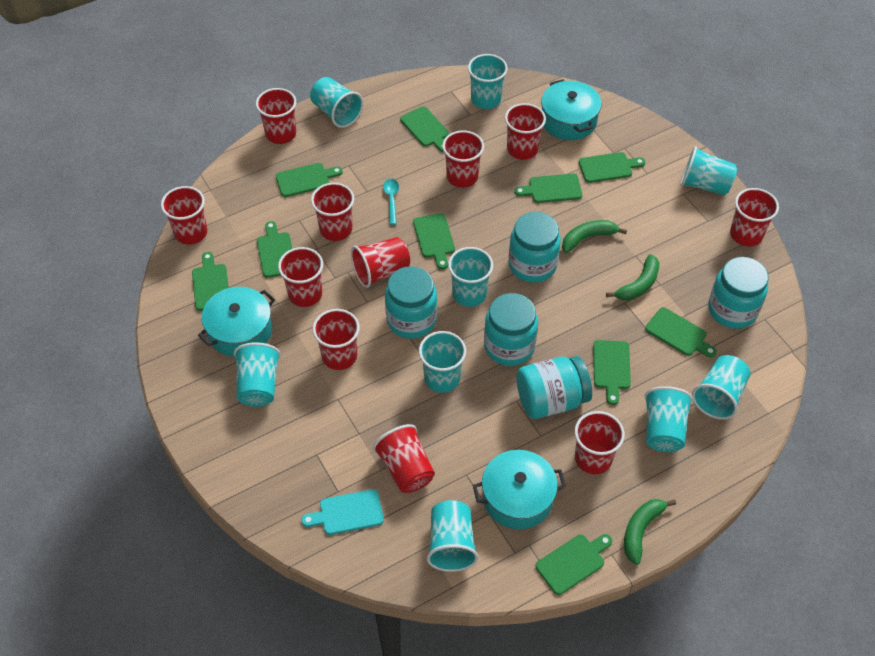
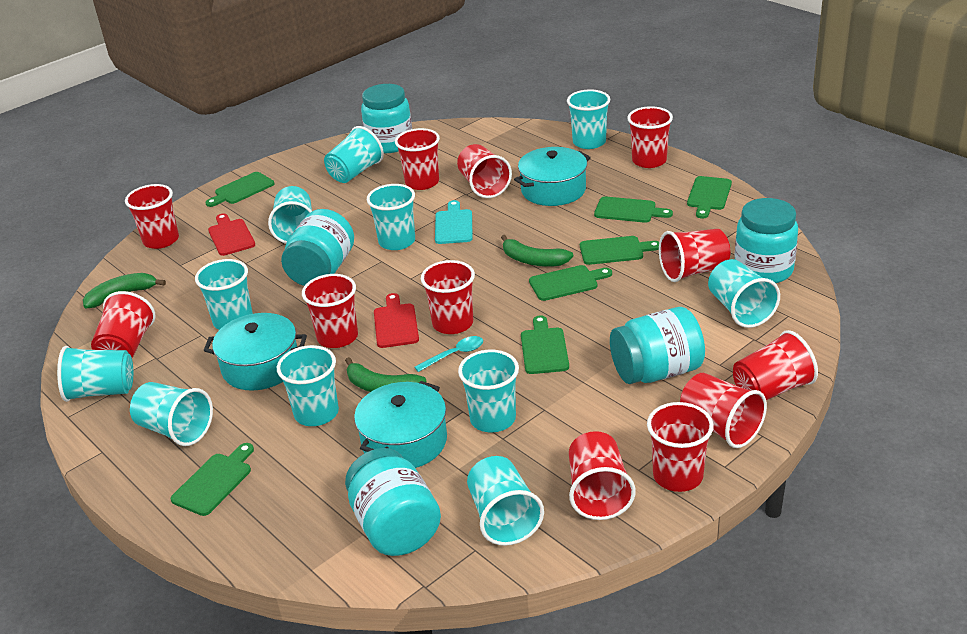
green cutting board: [192,252,229,311] [257,221,293,278] [276,163,343,197] [400,106,449,152] [413,213,455,270] [514,174,582,203] [535,534,612,595] [579,152,645,183] [593,340,631,405] [645,307,717,358] = 10 -> [171,443,254,516] [206,172,274,207] [521,315,569,374] [529,265,612,301] [580,236,659,265] [594,196,673,223] [687,176,732,219] = 7
red cup: [161,186,207,245] [256,88,296,144] [278,247,323,307] [311,183,354,241] [313,309,360,370] [351,237,410,288] [373,424,435,493] [442,130,484,188] [505,103,546,160] [575,411,625,474] [730,188,779,246] = 11 -> [91,291,156,358] [125,184,179,249] [302,274,358,348] [395,128,440,190] [421,260,475,334] [457,144,512,198] [569,431,636,520] [627,106,673,168] [647,402,714,492] [659,229,731,282] [680,373,767,448] [733,330,818,400] = 12
red cutting board: none = 0 -> [208,214,255,256] [374,293,419,348] = 2
turquoise cup: [234,342,281,407] [310,77,363,128] [419,331,466,393] [427,500,478,572] [448,247,493,307] [468,54,508,109] [644,386,693,452] [681,146,737,195] [692,355,751,420] = 9 -> [57,346,133,402] [130,382,213,446] [195,259,253,330] [268,186,312,244] [277,345,339,426] [324,126,384,183] [367,184,415,250] [458,349,519,432] [467,456,544,546] [567,90,610,149] [708,259,780,328] = 11

